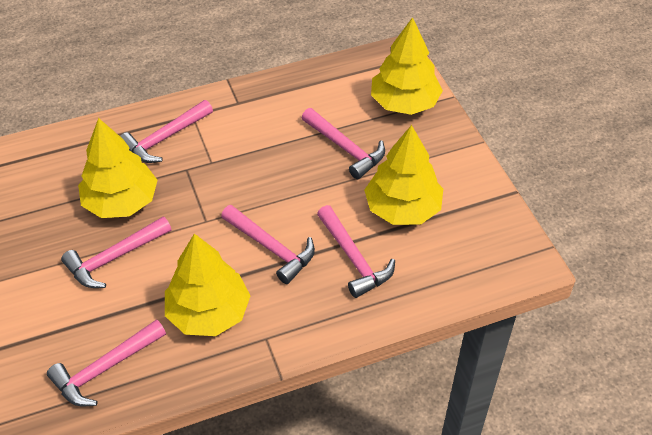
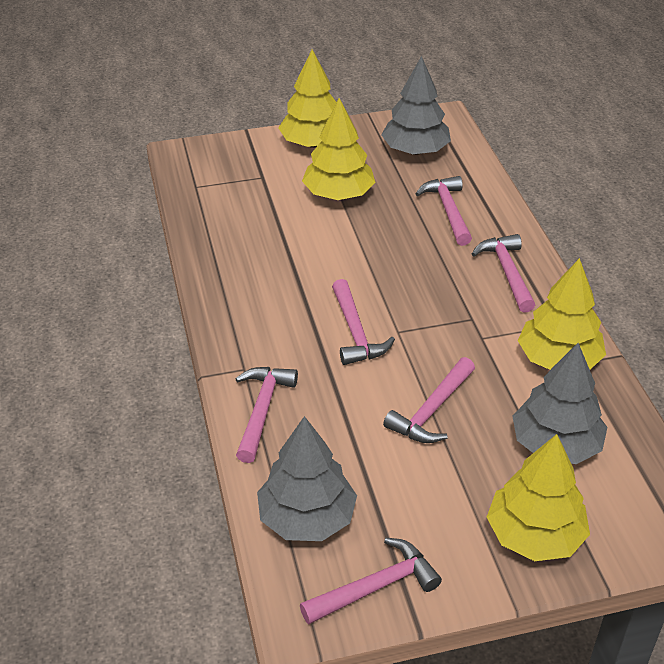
grey tree: none = 0 -> [257,416,357,541] [381,56,451,155] [512,343,607,464] = 3

